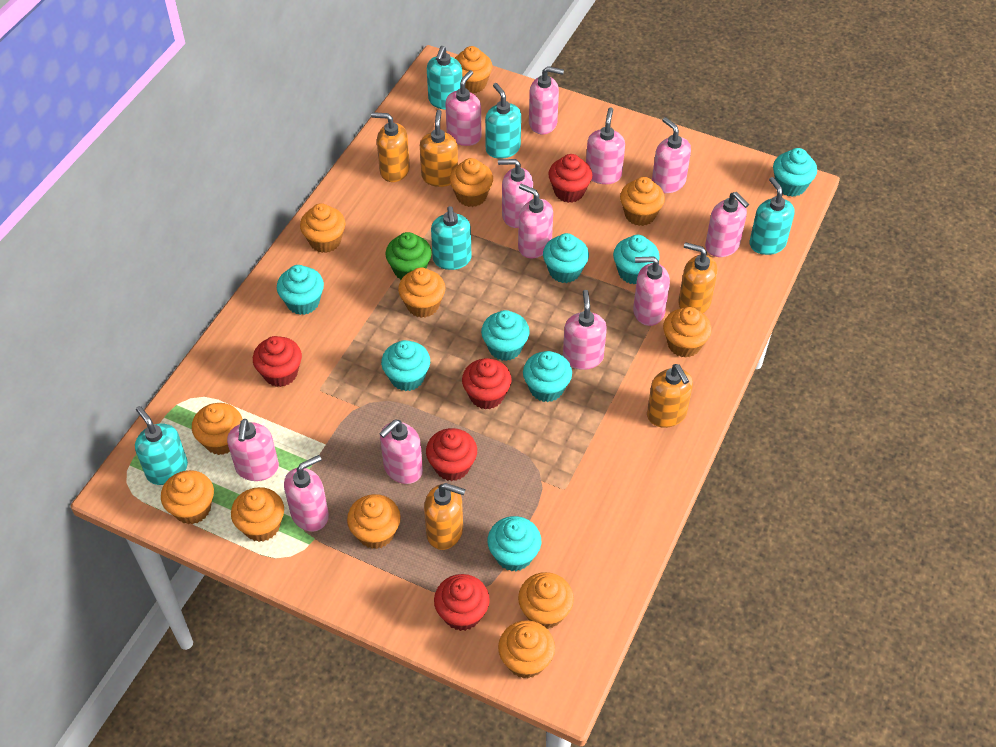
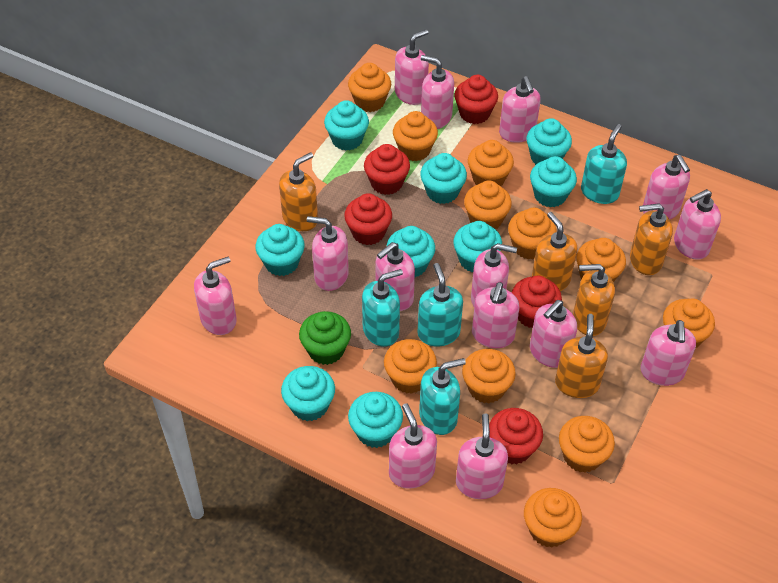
orange cupcake: [161,470,214,524] [192,403,243,455] [231,487,284,542] [300,203,346,253] [347,494,401,549] [398,267,445,318] [449,158,493,207] [455,46,492,93] [498,620,555,679] [518,572,574,629] [620,177,665,226] [663,307,712,358] = 12 -> [348,63,391,112] [384,339,437,394] [393,111,438,161] [462,349,516,403] [464,180,512,229] [468,140,514,186] [508,208,557,259] [524,488,582,548] [559,416,615,473] [576,238,626,282] [663,298,715,348] = 11
pink soap dispenser: [227,419,279,481] [284,455,329,532] [380,420,423,484] [446,70,481,146] [498,159,533,228] [518,184,553,258] [529,66,564,134] [563,290,607,370] [586,107,625,184] [633,256,670,326] [652,117,691,193] [705,192,749,257] = 12 -> [194,256,237,335] [307,216,349,291] [376,242,415,311] [389,403,437,489] [395,29,429,105] [421,55,454,129] [456,413,508,499] [471,243,517,306] [472,282,520,348] [499,76,541,143] [530,300,577,368] [641,320,696,386] [643,155,690,220] [674,189,721,260] = 14
turquoise cupcake: [277,265,324,315] [381,340,430,391] [481,310,530,361] [488,516,541,571] [523,351,572,402] [543,233,589,283] [613,235,660,284] [773,148,817,197] = 8 -> [256,224,305,276] [281,366,335,421] [324,100,369,151] [348,392,403,448] [386,226,435,277] [420,153,467,204] [453,221,502,272] [527,118,572,165] [530,156,577,207] = 9
turquoise soap dispenser: [135,406,188,485] [427,46,462,110] [431,206,471,270] [485,83,521,159] [750,177,794,255] = 5 -> [362,269,403,347] [418,263,463,347] [419,358,466,435] [581,124,627,204] = 4

